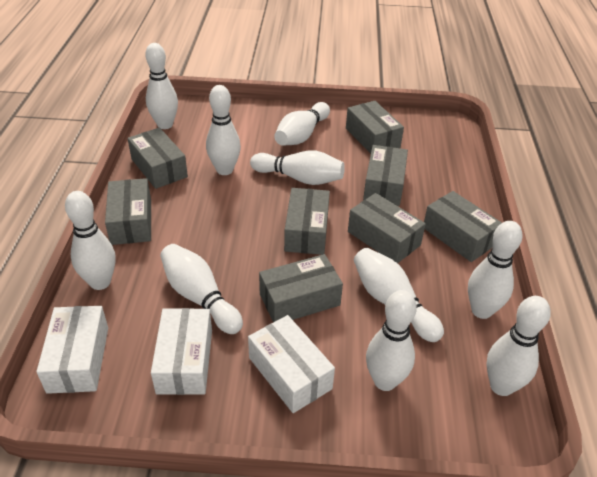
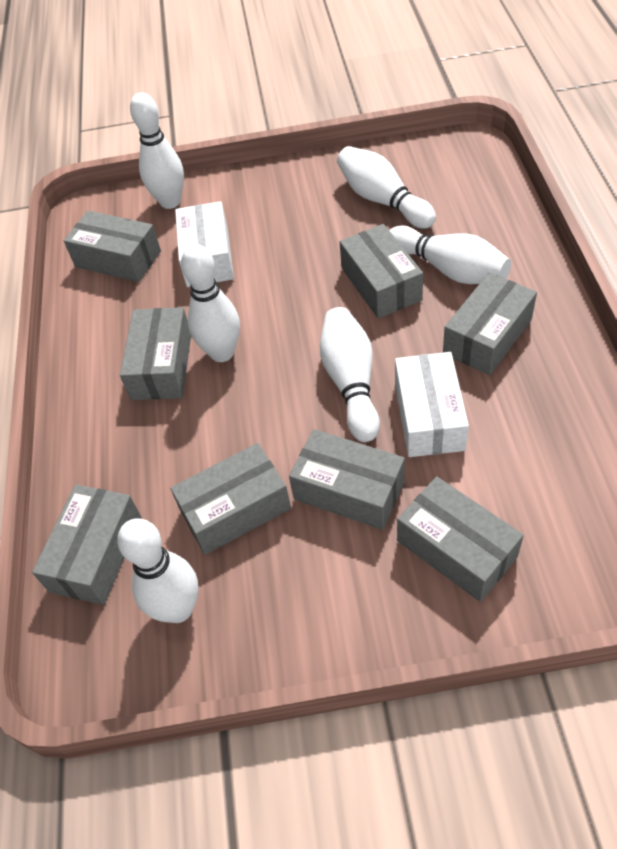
white bowling pin: [65,191,116,290] [145,43,178,129] [160,244,243,334] [206,85,241,175] [250,150,345,185] [274,102,330,146] [354,248,444,342] [366,290,417,391] [468,221,522,319] [486,296,551,396] = 10 -> [117,518,198,623] [130,93,184,209] [181,244,240,362] [320,307,380,442] [337,146,436,229] [389,225,511,284] = 6
white box: [36,306,108,394] [151,308,212,395] [248,315,335,413] = 3 -> [175,201,234,287] [395,352,469,457] = 2

